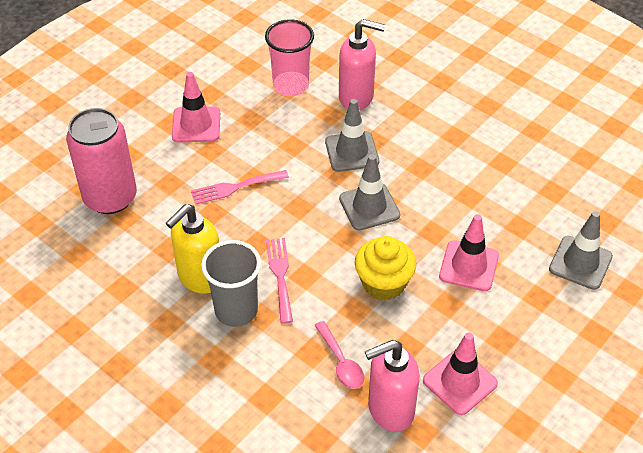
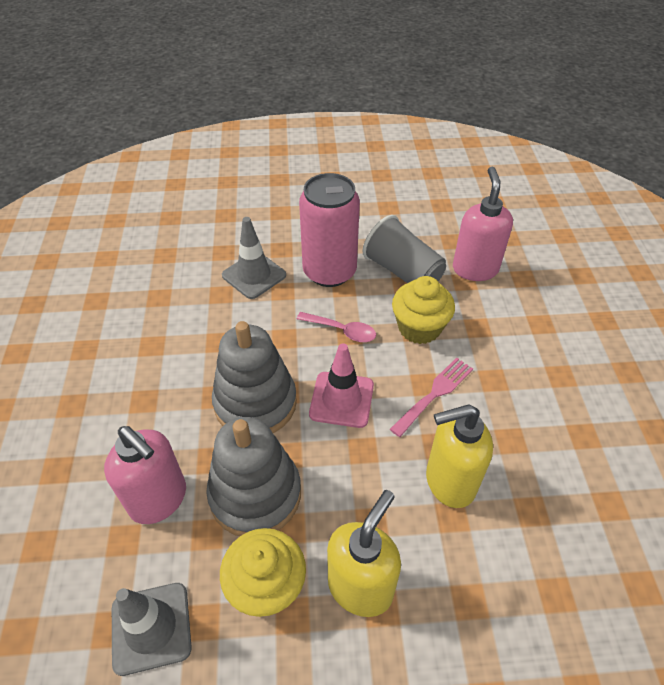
grey stacking toy: none = 0 -> [206,417,301,536] [212,321,297,433] = 2
grey traffic cone: [325,99,379,172] [339,154,400,231] [549,211,613,290] = 3 -> [112,583,192,676] [222,217,286,299] = 2
pink cup: [265,19,314,96] = 1 -> none = 0
pink fork: [191,170,289,205] [266,238,293,324] = 2 -> [390,357,473,437] = 1
pink traffic cone: [172,72,220,142] [423,332,498,415] [439,214,499,291] = 3 -> [309,343,374,428] = 1
yellow cupcake: [355,236,416,301] = 1 -> [220,528,306,617] [392,276,455,344] = 2
yellow soap dispenser: [166,204,219,294] = 1 -> [327,490,401,617] [426,404,493,508] = 2

